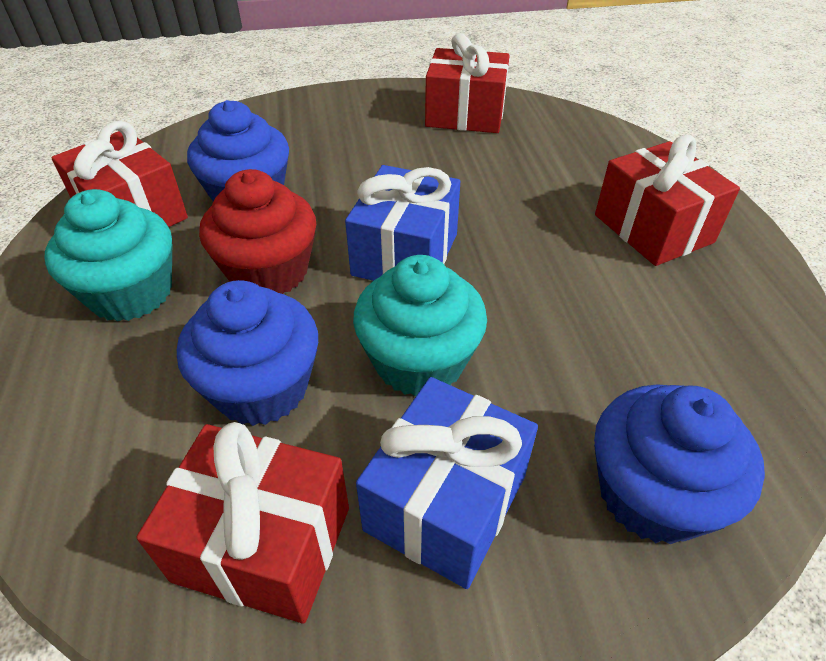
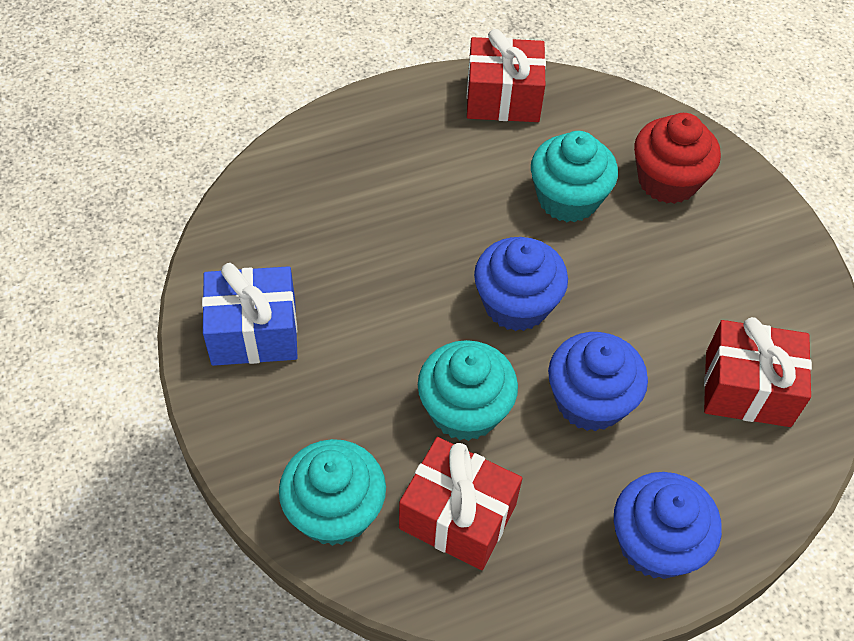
blue gift: [345,165,460,281] [356,377,538,589] = 2 -> [202,263,298,366] = 1
red gift: [51,121,188,227] [136,422,349,624] [425,33,510,133] [595,135,740,266] = 4 -> [399,437,522,570] [467,29,546,122] [704,317,812,427] = 3
turquoise cupcake: [44,189,172,322] [353,255,487,397] = 2 -> [279,439,386,546] [418,340,518,441] [531,131,618,222] = 3

